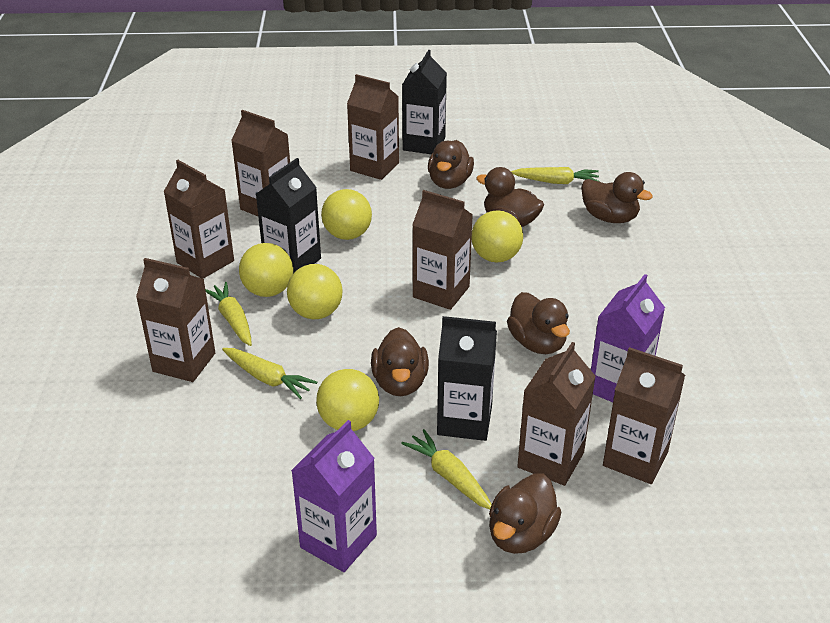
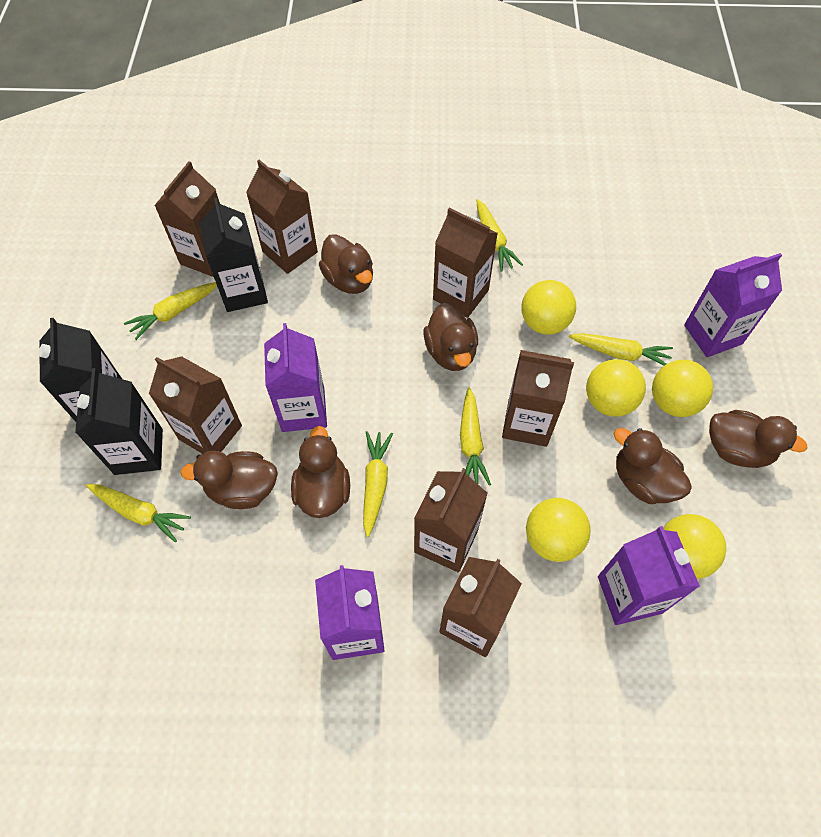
purple carton: [291,420,377,572] [591,274,665,402] = 2 -> [264,323,327,432] [315,565,384,660] [598,526,700,625] [684,253,782,357] = 4
yellow carrot: [205,282,252,346] [222,348,317,399] [401,429,492,509] [511,167,600,184] = 4 -> [86,484,191,542] [124,282,217,340] [363,431,393,537] [460,387,491,486] [476,199,523,272] [569,333,673,366] = 6

